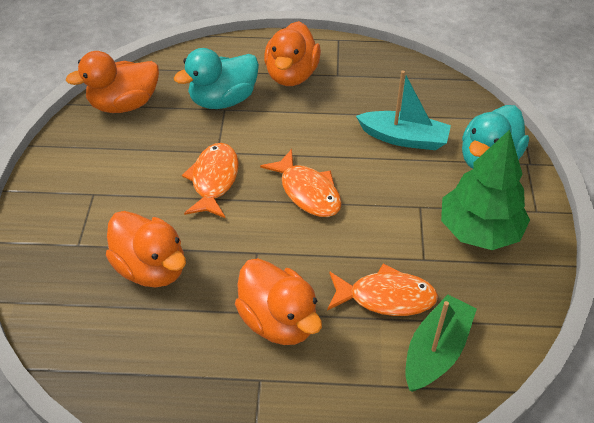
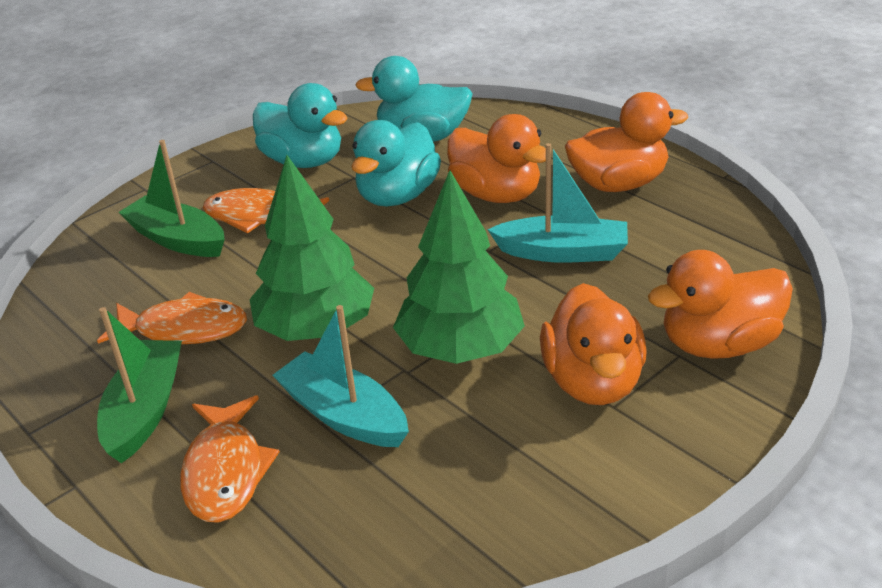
green boat: [405,294,477,392] = 1 -> [97,307,182,463] [119,140,225,257] = 2
green tree: [441,130,530,250] = 1 -> [249,155,374,341] [393,170,525,364] = 2
turquoise boat: [356,70,451,150] = 1 -> [272,305,409,447] [487,143,628,263] = 2
turquoise duck: [174,48,259,109] [462,105,529,169] = 2 -> [253,83,348,168] [351,120,441,206] [355,56,473,142] = 3

